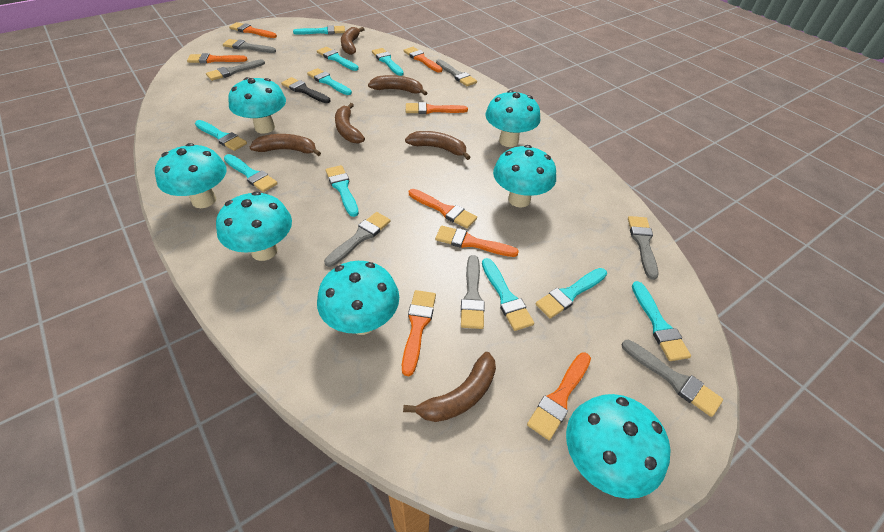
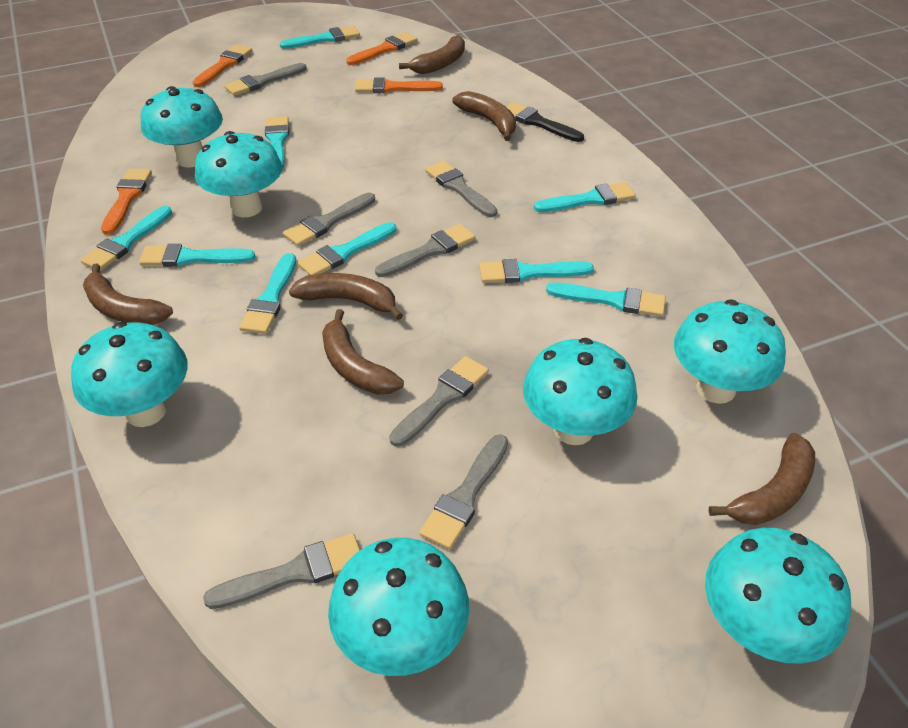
orange brush: [187,53,247,63] [229,22,277,38] [402,290,436,376] [403,47,443,73] [406,102,468,114] [409,189,477,229] [435,226,519,257] [527,352,591,440] = 8 -> [101,169,152,235] [193,45,252,87] [346,32,418,65] [355,77,443,93] = 4
turquoise brush: [195,120,247,151] [224,154,278,192] [293,25,345,35] [307,68,352,95] [317,47,359,71] [326,165,359,217] [372,48,404,76] [482,258,534,331] [535,268,607,318] [632,281,691,361] = 10 -> [80,206,172,271] [139,244,255,267] [239,253,296,334] [265,116,289,170] [280,26,360,49] [298,222,396,275] [479,259,594,283] [534,182,636,212] [546,282,666,317] = 9

